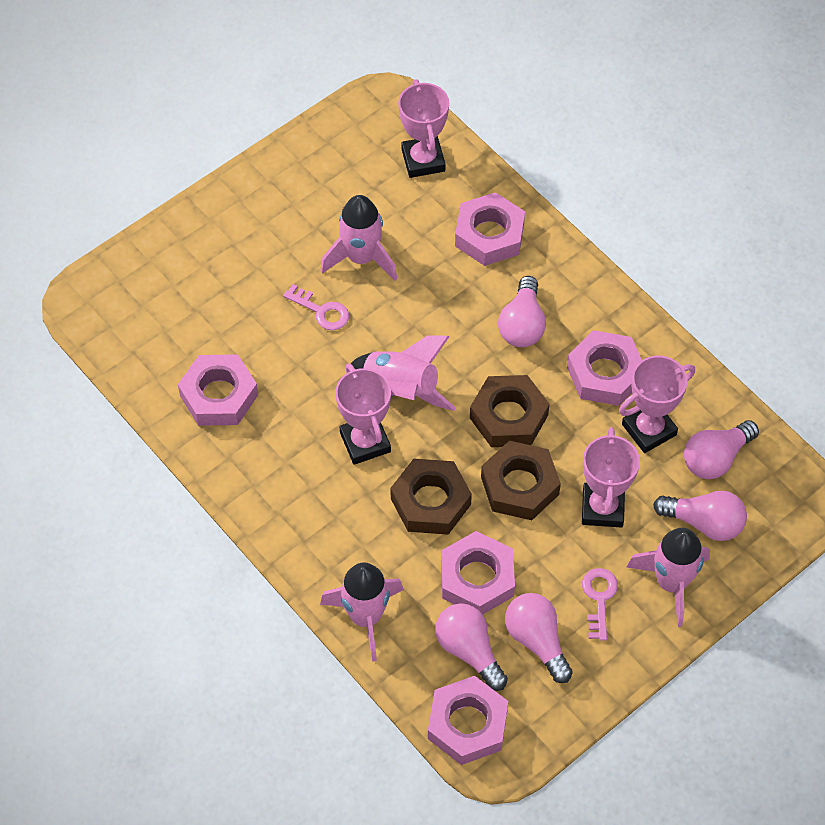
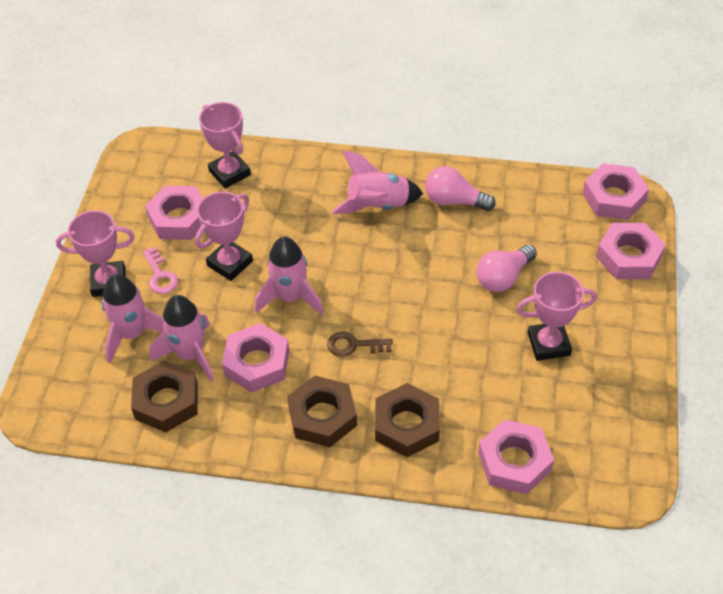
brown key: none = 0 -> [327,331,393,357] = 1
pink key: [283,284,349,330] [582,568,618,641] = 2 -> [143,247,178,294] = 1
pink light bulb: [435,603,508,691] [498,276,546,347] [505,593,573,683] [653,491,747,541] [684,420,759,479] = 5 -> [425,166,496,211] [476,245,537,292] = 2

